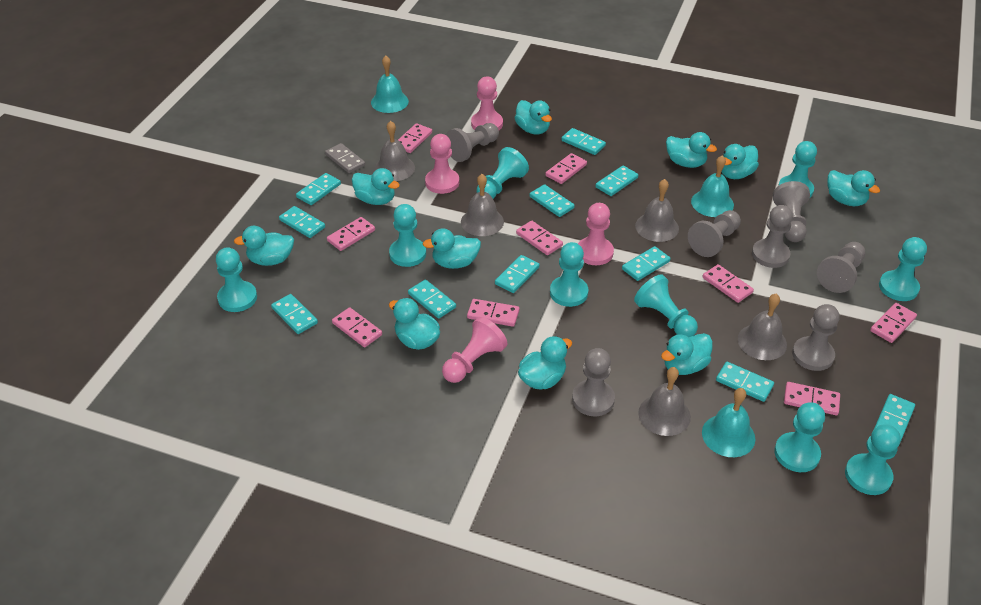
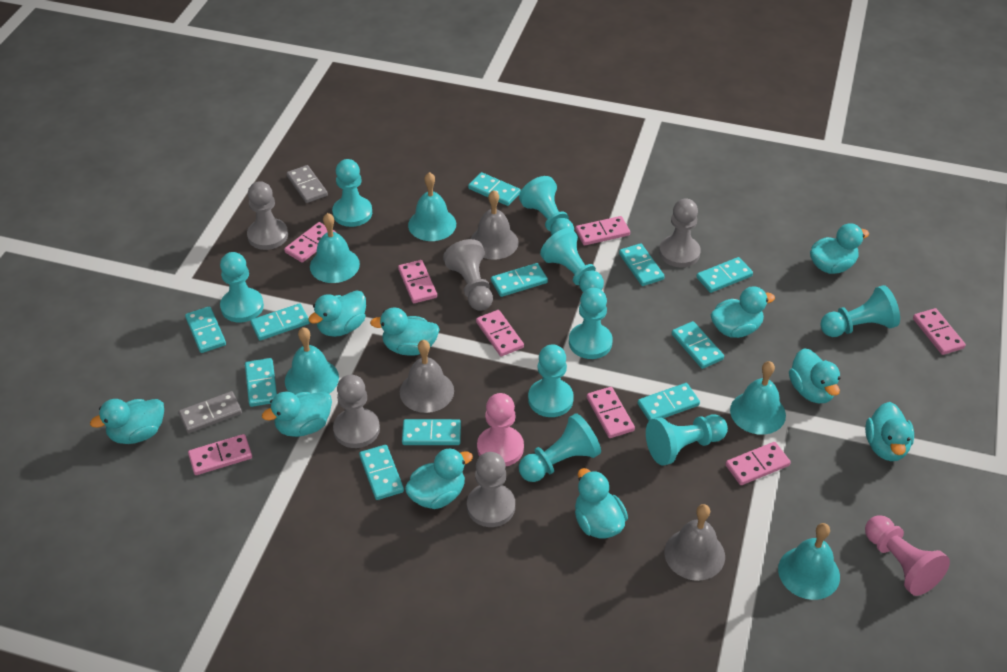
grey bell: [374,121,415,181] [461,174,504,236] [635,179,679,242] [638,367,691,436] [738,294,787,360] = 5 -> [400,340,454,413] [470,190,519,260] [664,504,725,581] = 3
grey domino: [325,143,365,173] = 1 -> [179,391,242,433] [287,165,328,203] = 2
grey pawn: [446,123,499,162] [572,348,615,416] [688,210,741,257] [752,205,793,268] [773,181,810,242] [792,304,839,371] [817,242,865,293] = 7 -> [247,181,288,250] [333,374,380,448] [443,239,493,311] [467,452,515,527] [659,199,701,267] = 5
pink domino: [327,217,375,251] [332,307,382,347] [398,123,432,153] [467,299,520,327] [516,221,563,255] [546,153,587,184] [702,264,754,303] [784,382,840,415] [870,303,917,343] = 9 -> [188,434,252,475] [284,222,336,263] [398,260,437,303] [476,310,524,356] [575,216,630,246] [587,387,635,438] [725,442,791,485] [913,308,966,355] = 8
pink pawn: [425,134,459,194] [442,317,508,383] [471,77,503,130] [578,203,614,265] = 4 -> [477,393,524,466] [865,516,950,596] = 2
turquoise bell: [371,56,409,113] [691,155,734,217] [702,388,755,457] = 3 -> [285,327,339,394] [310,213,360,283] [408,172,456,241] [730,361,786,435] [778,523,840,600] = 5

